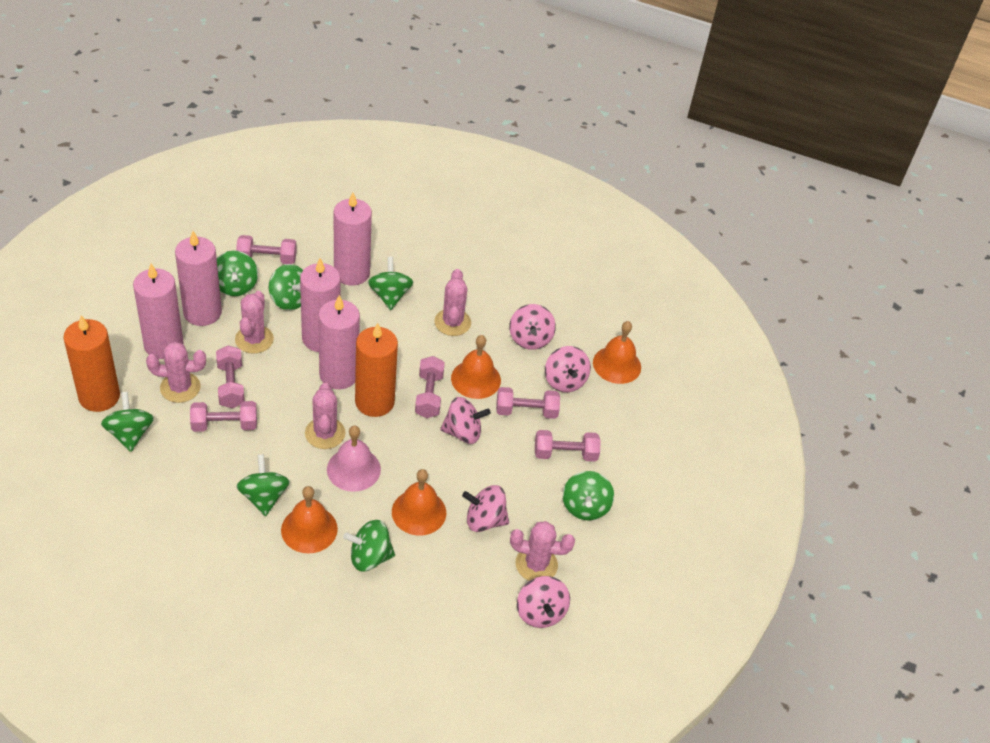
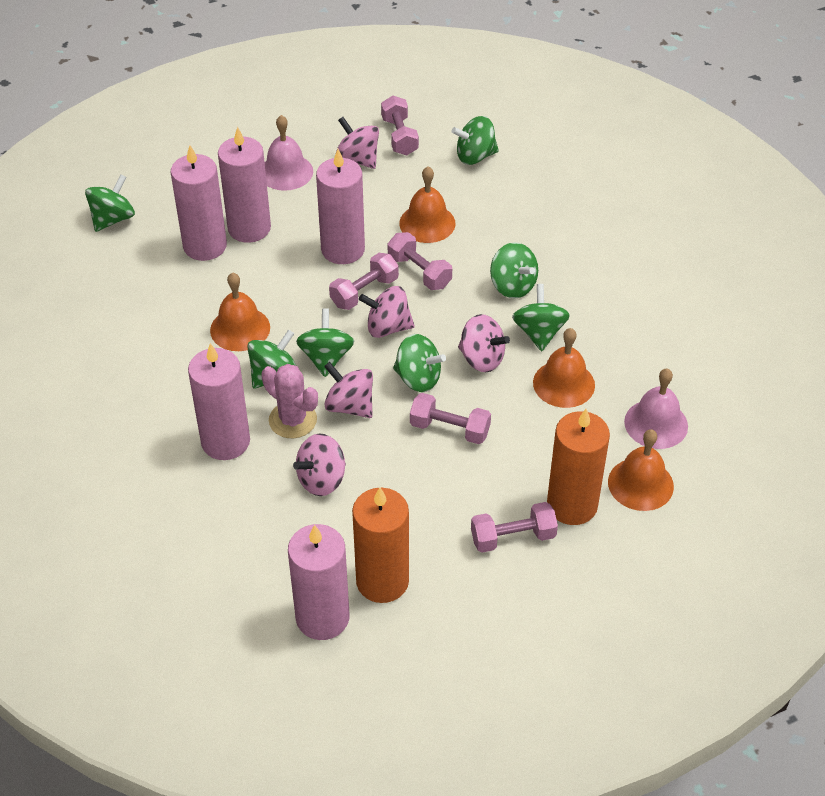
pink bell: [327,425,381,492] = 1 -> [265,115,313,191] [624,368,688,449] = 2
pink cactus: [146,342,206,403] [235,291,274,354] [305,383,346,449] [434,269,471,336] [510,521,575,581] = 5 -> [261,364,318,438] = 1
pink dumbbell: [190,401,257,432] [216,345,245,408] [236,235,297,264] [415,356,445,418] [496,387,560,419] [535,430,601,462] = 6 -> [329,253,399,310] [381,96,419,155] [388,232,452,290] [410,393,491,444] [471,502,558,553] = 5

